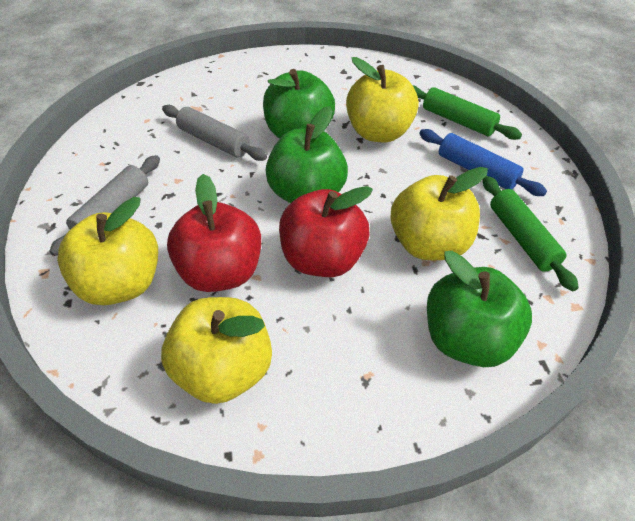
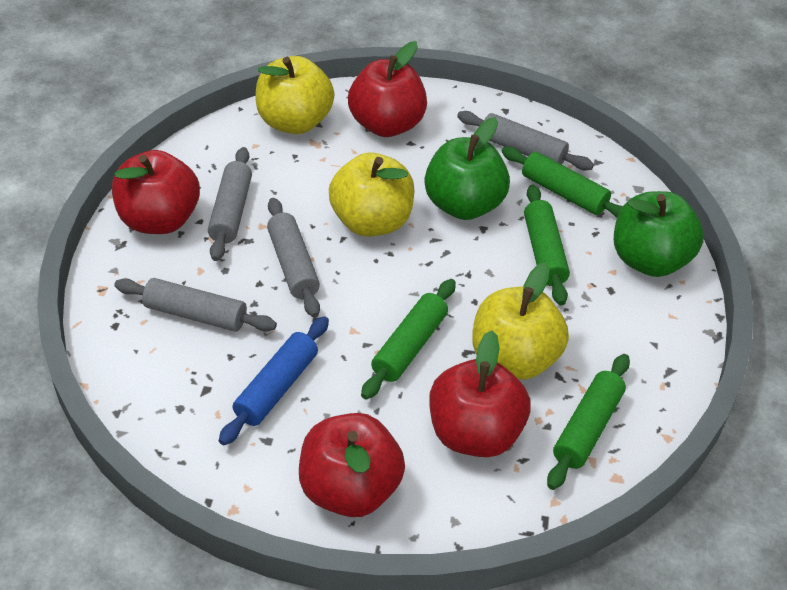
green apple: [263,69,335,139] [265,106,348,203] [427,251,532,367] = 3 -> [425,117,510,220] [614,191,704,277] = 2
green rolling pin: [412,85,522,140] [483,176,579,291] = 2 -> [361,279,456,400] [502,146,623,218] [524,185,570,305] [547,354,630,490] = 4
grey rolling pin: [49,155,160,256] [162,105,267,161] = 2 -> [114,278,277,332] [208,147,252,261] [267,198,320,318] [457,111,594,170] = 4
red apple: [167,174,261,292] [279,186,373,277] = 2 -> [112,150,200,234] [299,413,405,517] [348,41,427,137] [429,331,531,457] = 4
yellow apple: [57,197,158,305] [161,297,272,404] [346,57,419,142] [391,167,488,260] = 4 -> [255,56,334,134] [329,153,414,237] [472,262,569,380] = 3

